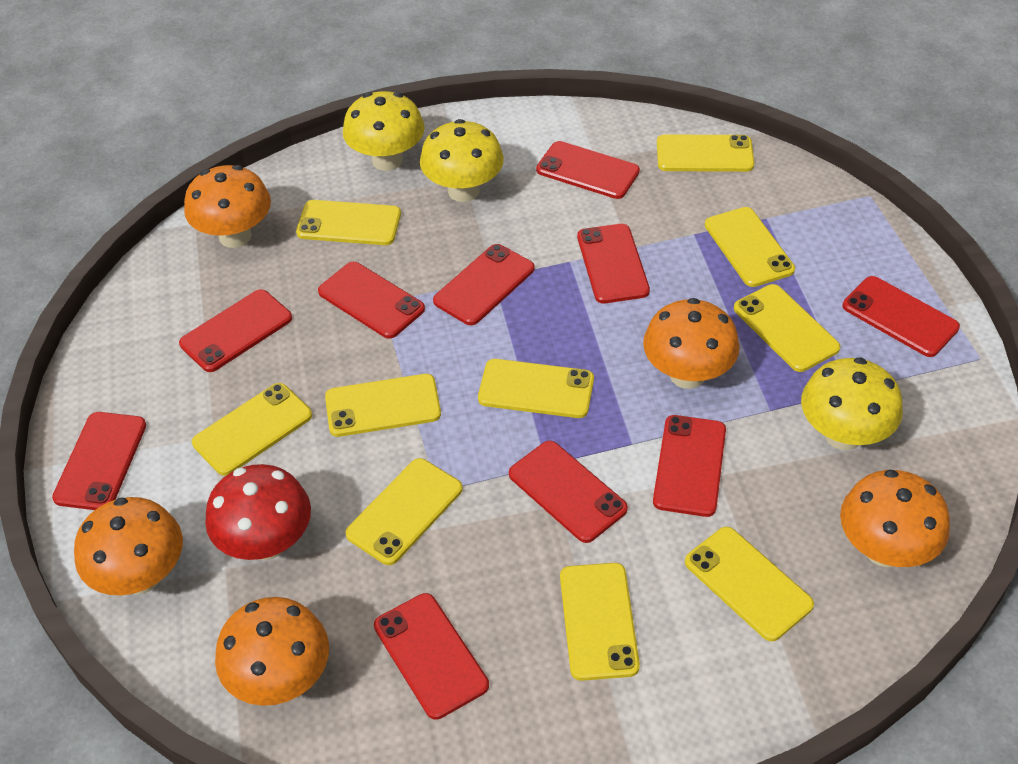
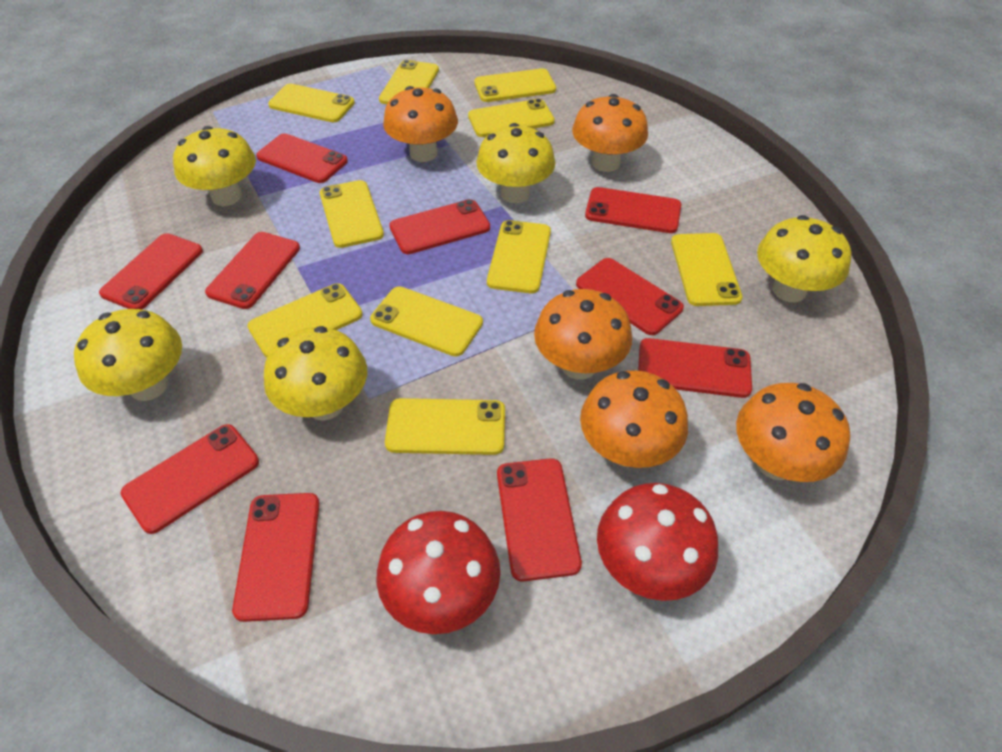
red mushroom: [205,464,311,560] = 1 -> [376,511,500,634] [597,483,718,601] = 2
yellow mushroom: [343,91,425,171] [420,119,504,202] [801,358,903,450] = 3 -> [74,309,182,401] [173,126,256,206] [264,326,367,421] [476,123,556,203] [757,215,851,302] = 5

